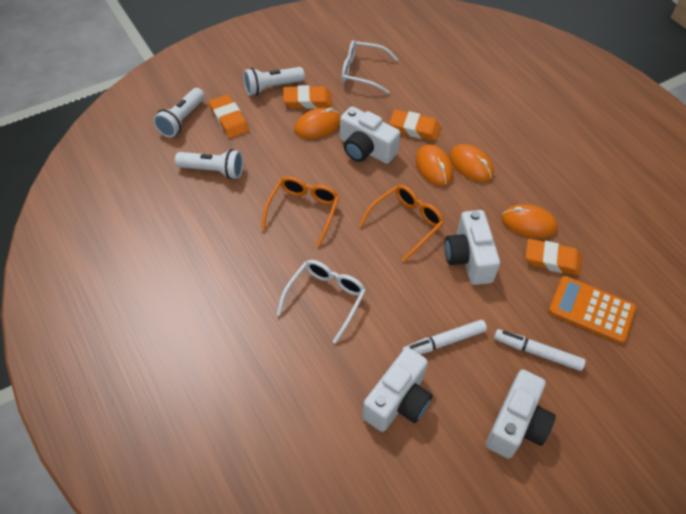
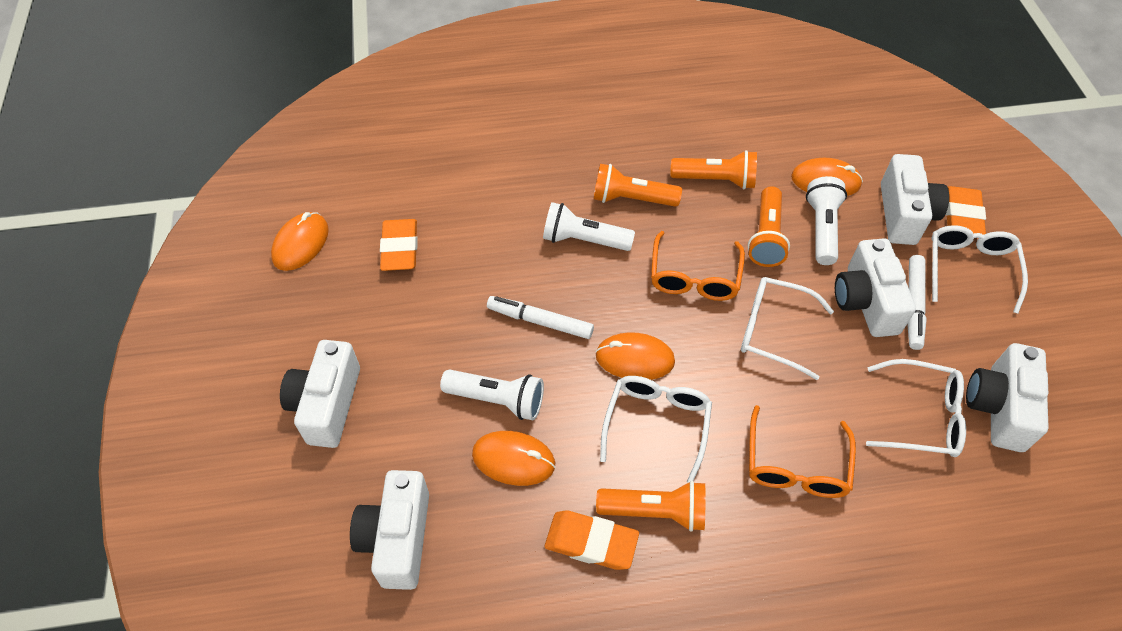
orange calculator: [548,276,636,344] = 1 -> none = 0
orange eraser: [209,94,249,138] [283,85,332,109] [389,109,441,141] [526,239,582,276] = 4 -> [380,219,418,271] [545,510,639,570] [945,186,986,235] = 3
orange flashlight: none = 0 -> [593,164,682,207] [596,481,705,532] [670,150,757,189] [748,186,790,267] = 4
white camera: [340,107,400,164] [362,347,433,432] [445,210,500,285] [486,370,556,459] = 4 -> [280,340,360,448] [350,470,429,590] [835,239,916,337] [881,154,949,245] [966,343,1049,452] = 5
white glasses: [277,260,366,344] [341,40,398,94] = 2 -> [600,376,712,483] [741,277,834,380] [866,359,966,457] [931,225,1028,313] = 4

